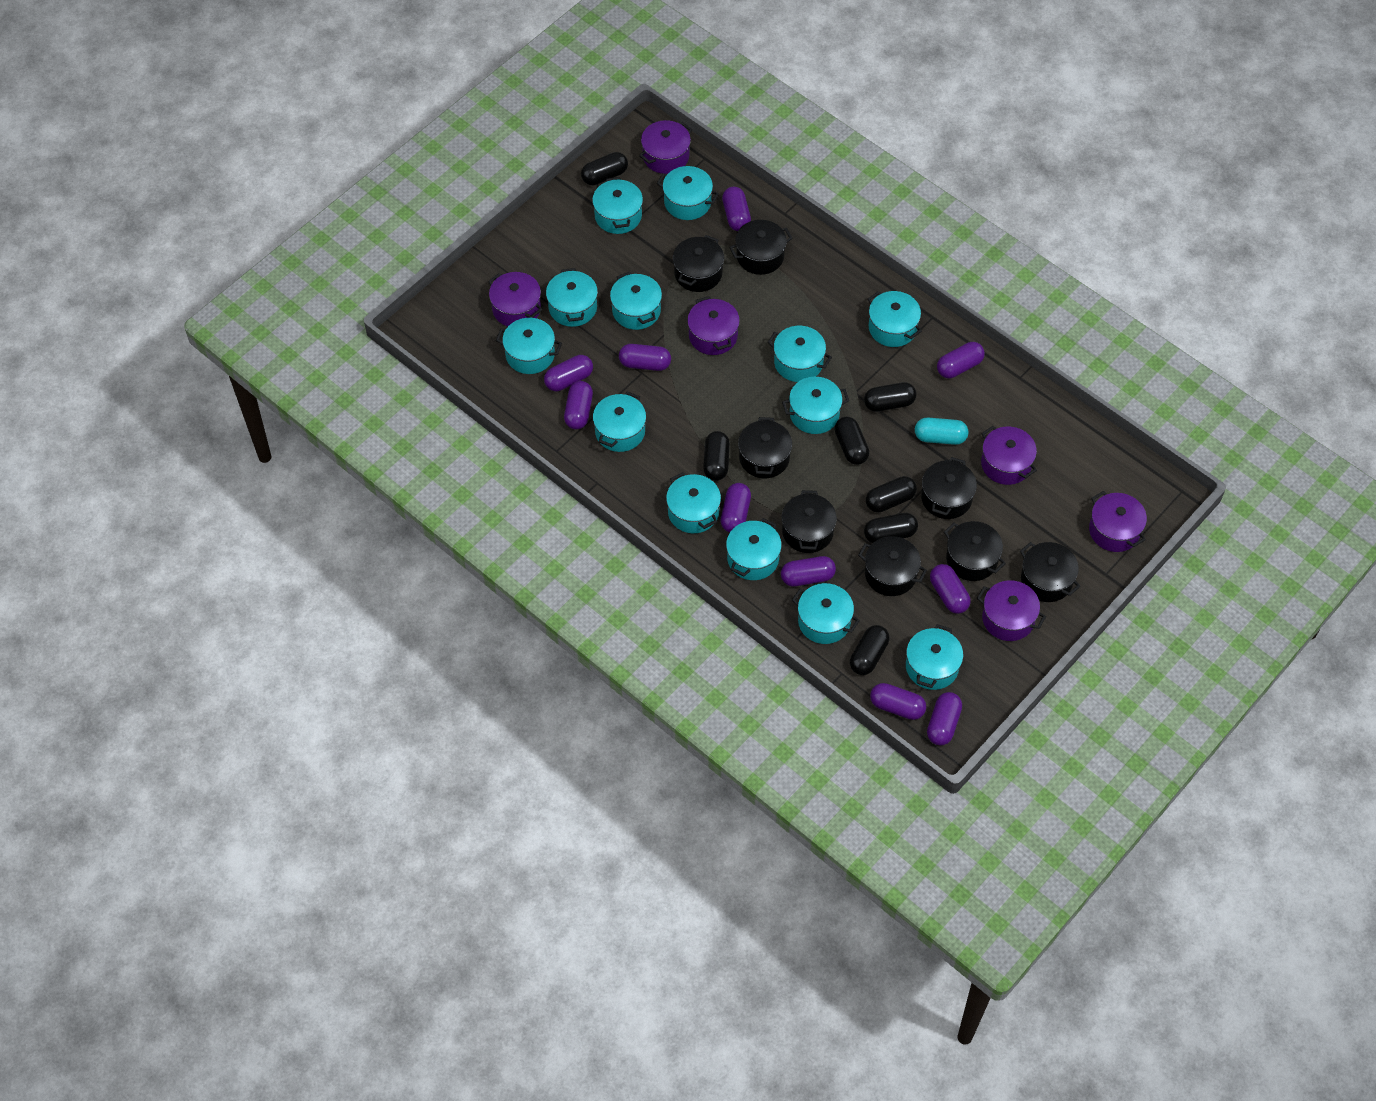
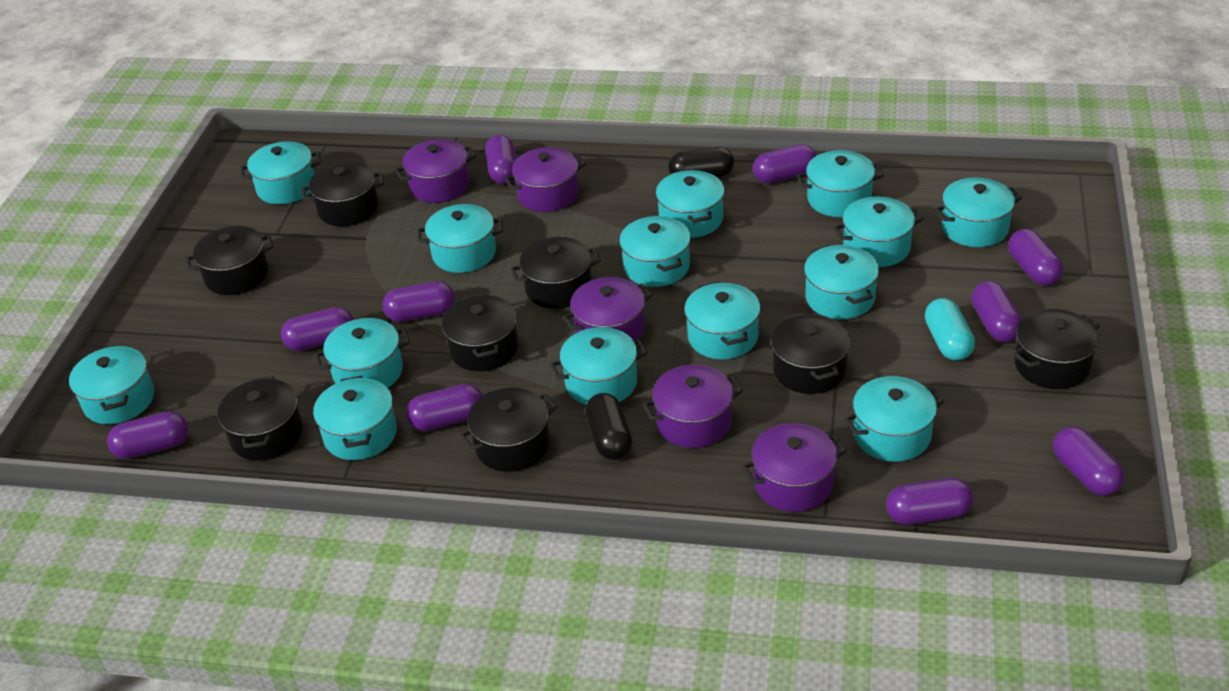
black capsule: [581,152,628,186] [703,431,730,481] [835,417,870,465] [850,625,889,675] [864,382,917,412] [864,513,918,543] [866,476,917,513] = 7 -> [585,393,633,460] [668,146,734,177] = 2
purple pot: [488,272,542,326] [639,120,692,174] [687,296,740,355] [977,580,1046,641] [981,426,1037,485] [1089,491,1147,552] = 6 -> [395,139,476,203] [504,147,586,212] [563,277,653,340] [642,365,743,448] [741,423,847,512] = 5
turquoise pot: [496,318,562,374] [546,268,598,327] [592,177,643,234] [593,391,646,452] [610,272,662,330] [657,166,719,220] [666,472,721,533] [726,518,782,580] [768,326,832,382] [782,377,849,434] [792,583,860,644] [868,291,922,347] [906,624,963,690] = 13 -> [69,345,154,424] [240,141,321,204] [313,376,397,460] [314,318,410,388] [417,204,503,273] [550,327,648,405] [619,216,691,287] [656,170,724,238] [684,281,761,359] [797,150,884,217] [804,245,879,319] [833,196,923,267] [844,376,945,462] [934,177,1022,247] = 14

